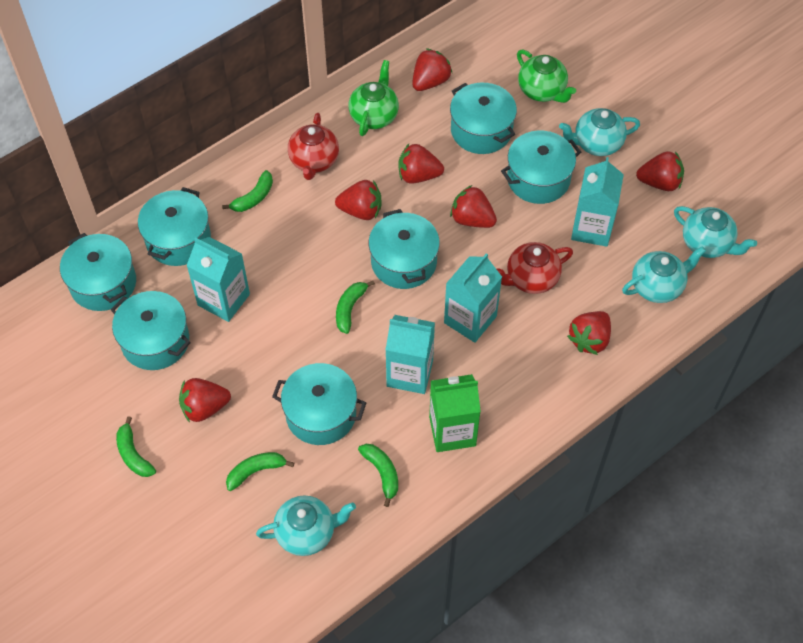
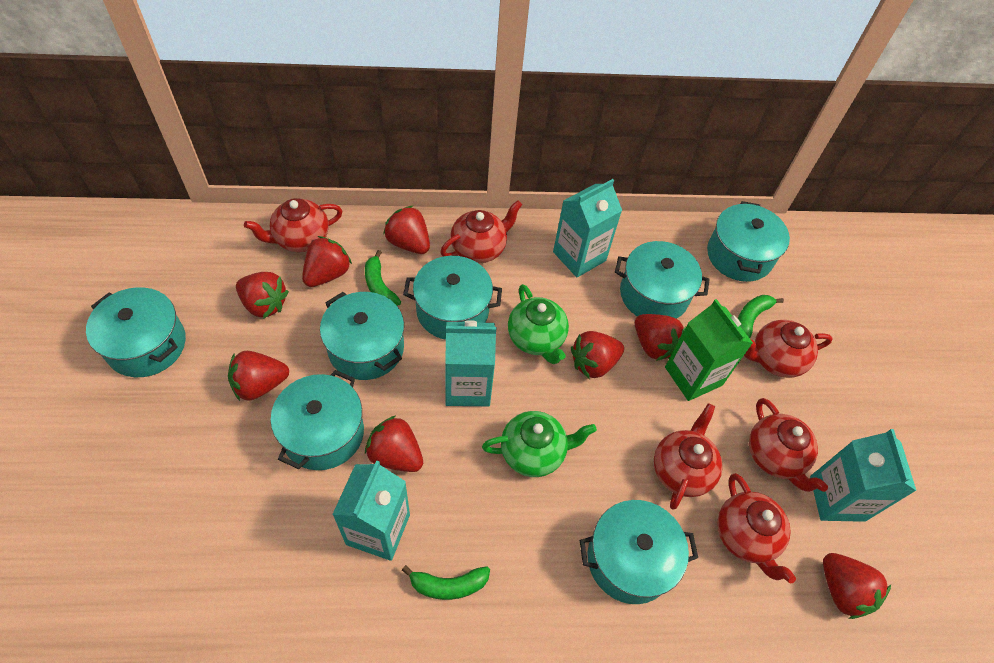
green banana: [116,416,156,477] [222,170,273,212] [226,452,294,491] [336,280,375,334] [358,444,398,507] = 5 -> [365,250,401,306] [402,565,490,600] [737,295,784,338] = 3
red strawberry: [179,378,231,422] [335,180,382,220] [398,144,444,184] [412,48,452,91] [450,185,497,228] [567,311,611,355] [636,151,684,191] = 7 -> [228,351,289,401] [236,272,289,319] [302,236,352,287] [365,415,423,472] [383,206,430,254] [571,331,624,378] [635,314,686,361] [823,553,891,619] = 8
red teapot: [288,113,339,180] [497,242,573,294] = 2 -> [244,198,342,252] [440,200,522,263] [654,403,723,510] [717,473,796,583] [744,320,833,378] [749,398,828,492] = 6
turquoise teapot: [256,495,356,556] [559,108,640,156] [622,246,706,303] [674,206,757,258] = 4 -> none = 0

